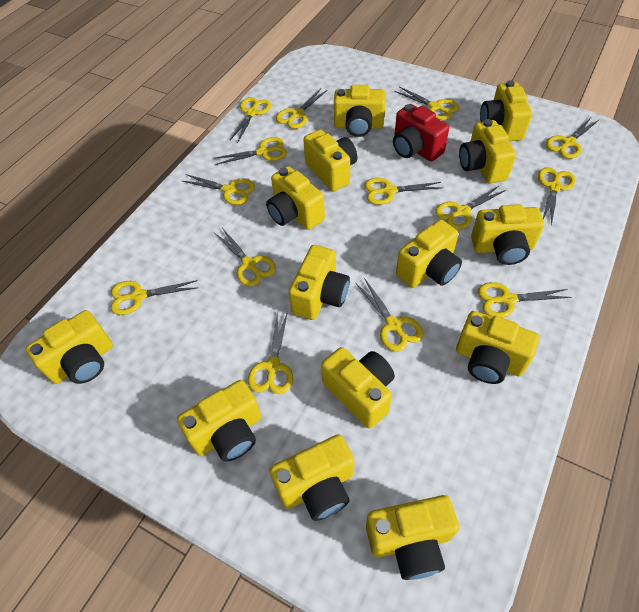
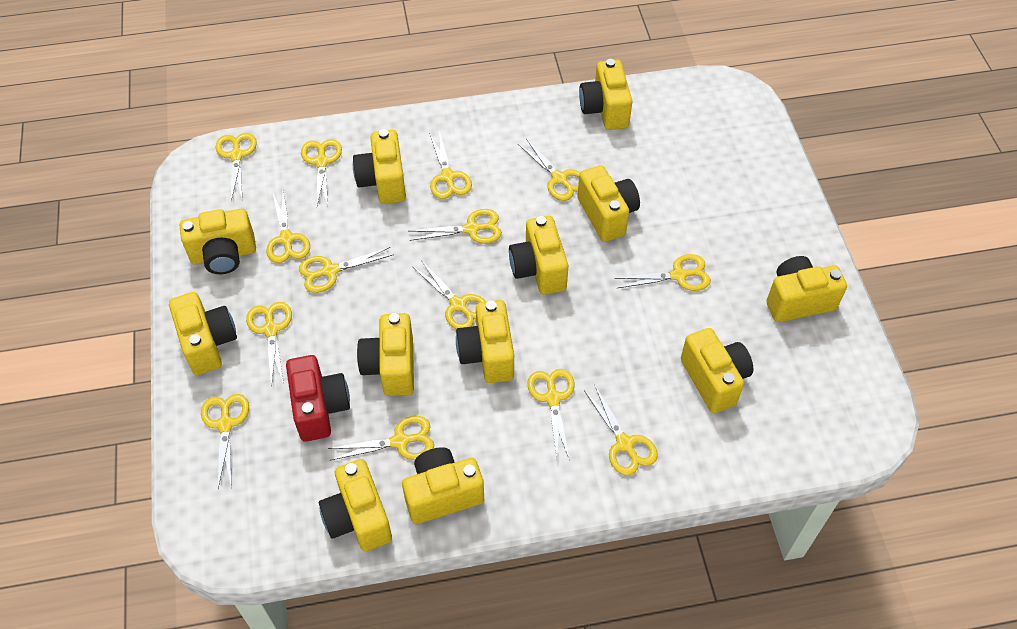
yellow camera: [26,310,113,384] [177,380,261,462] [266,166,325,230] [270,434,354,521] [289,245,350,320] [303,129,358,191] [321,347,395,429] [334,85,386,137] [366,495,459,580] [396,220,462,288] [456,311,539,384] [459,119,516,184] [471,204,544,265] [480,80,532,141] = 14 -> [169,292,237,375] [180,209,256,274] [319,459,392,551] [353,129,406,204] [357,313,414,396] [402,447,484,524] [456,300,514,383] [509,216,568,295] [578,165,640,242] [579,59,632,130] [681,328,753,413] [766,256,847,322] = 12

